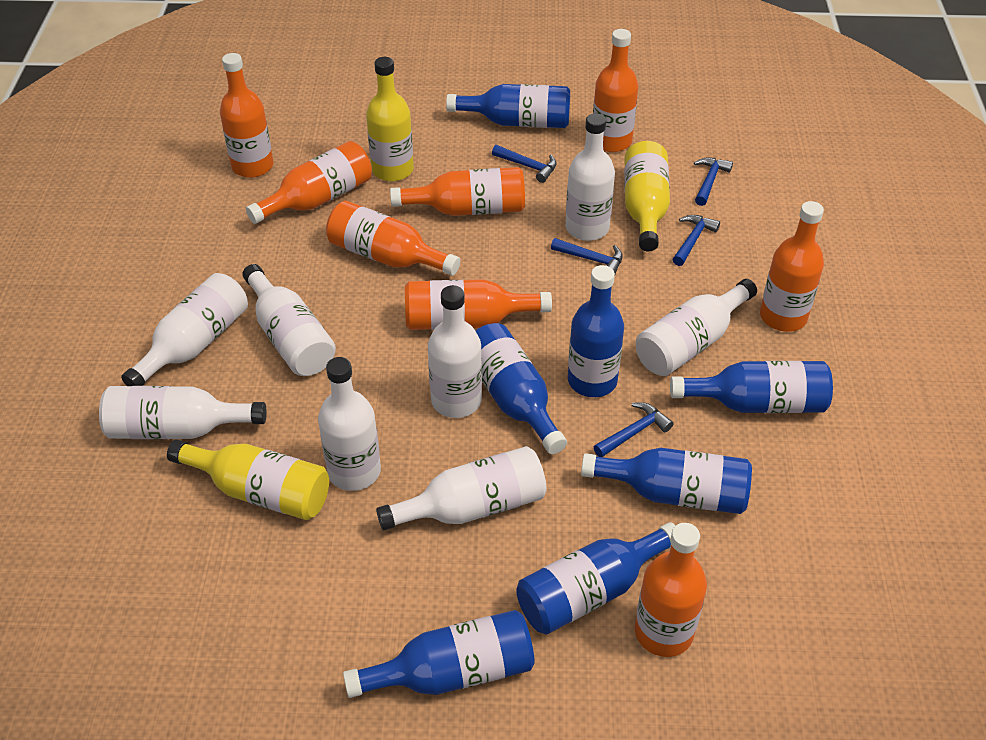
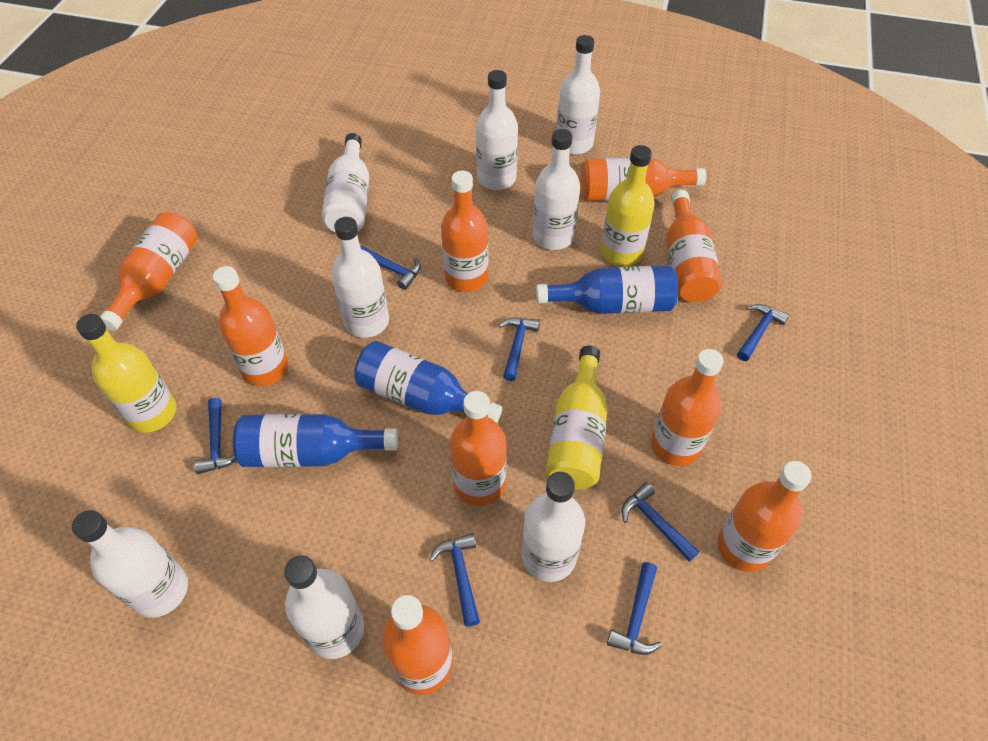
blue bottle: [343,610,535,698] [446,84,570,128] [475,323,567,454] [516,522,676,635] [568,265,624,397] [581,448,752,514] [670,361,833,413] = 7 -> [233,414,398,467] [354,341,502,423] [536,265,678,314] = 3
blue hammer: [492,145,557,183] [551,238,623,274] [594,402,673,457] [672,215,720,266] [694,157,733,206] = 5 -> [194,398,236,474] [360,246,421,290] [429,533,480,627] [498,317,540,381] [607,562,662,655] [622,482,699,562] [737,304,789,361] = 7
orange bottle: [220,53,274,178] [246,141,372,224] [326,201,460,276] [390,167,525,216] [405,279,552,330] [593,29,638,152] [635,523,707,657] [760,201,824,332] = 8 -> [100,212,198,331] [213,266,288,386] [382,595,453,695] [441,171,488,292] [449,391,507,506] [580,158,706,201] [651,349,723,466] [666,190,722,302] [718,461,812,572] = 9

